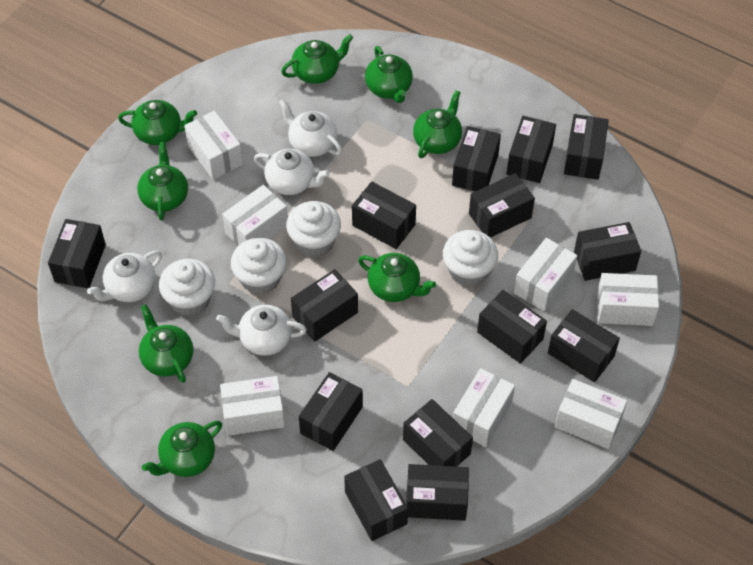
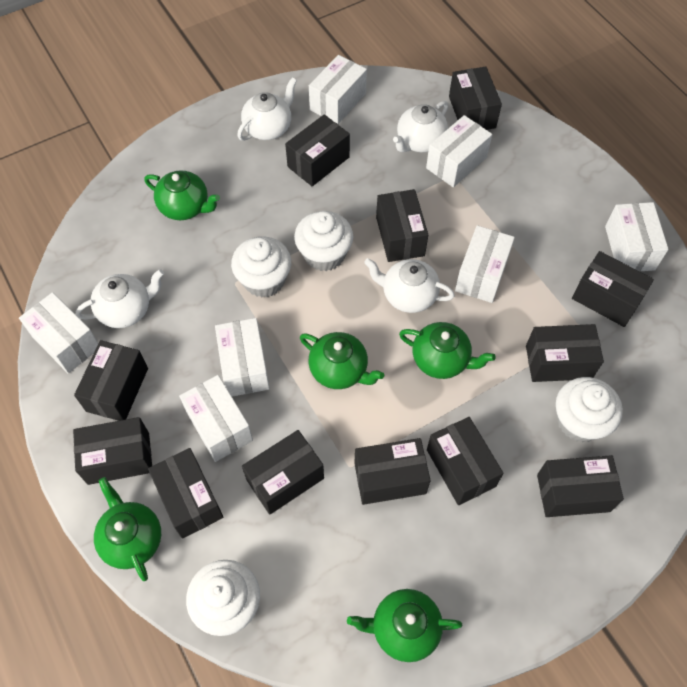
black box: [48,219,106,288] [291,269,358,342] [299,372,363,451] [344,459,408,541] [352,181,416,249] [403,399,473,467] [406,464,469,521] [452,126,501,191] [469,173,535,238] [477,290,547,364] [506,116,556,183] [548,309,620,382] [564,114,609,180] [574,222,641,281] = 14 -> [73,417,152,485] [74,340,148,421] [148,448,223,539] [242,430,324,514] [285,114,350,186] [354,438,431,505] [376,189,428,262] [427,417,503,505] [449,67,502,130] [526,324,604,382] [537,455,624,517] [572,251,654,327] = 12
green teapot: [118,100,197,145] [137,142,188,221] [139,304,193,383] [142,421,222,477] [281,34,353,84] [358,253,436,302] [365,46,413,103] [413,90,462,158] = 8 -> [94,477,161,581] [144,170,220,220] [300,332,384,389] [347,589,462,662] [399,322,496,379] = 5

